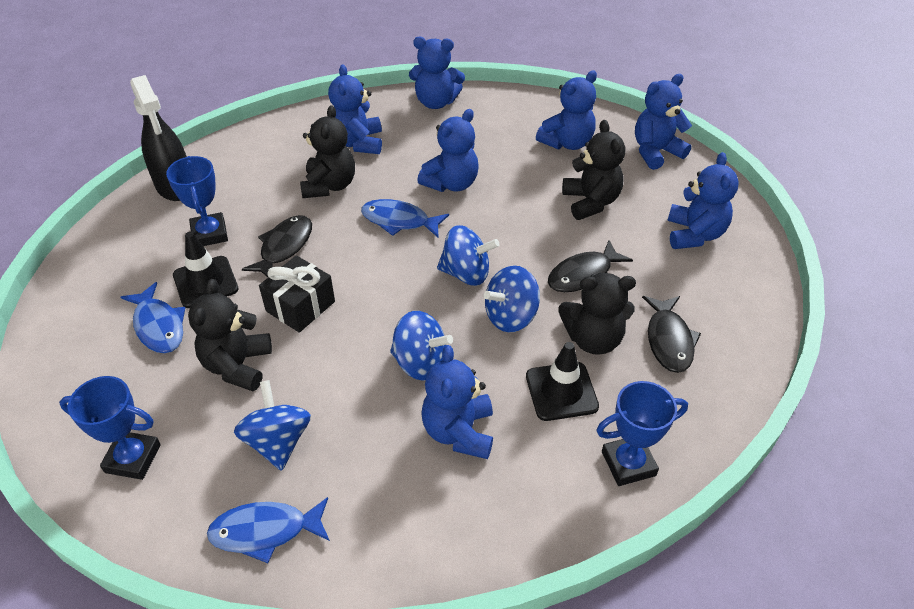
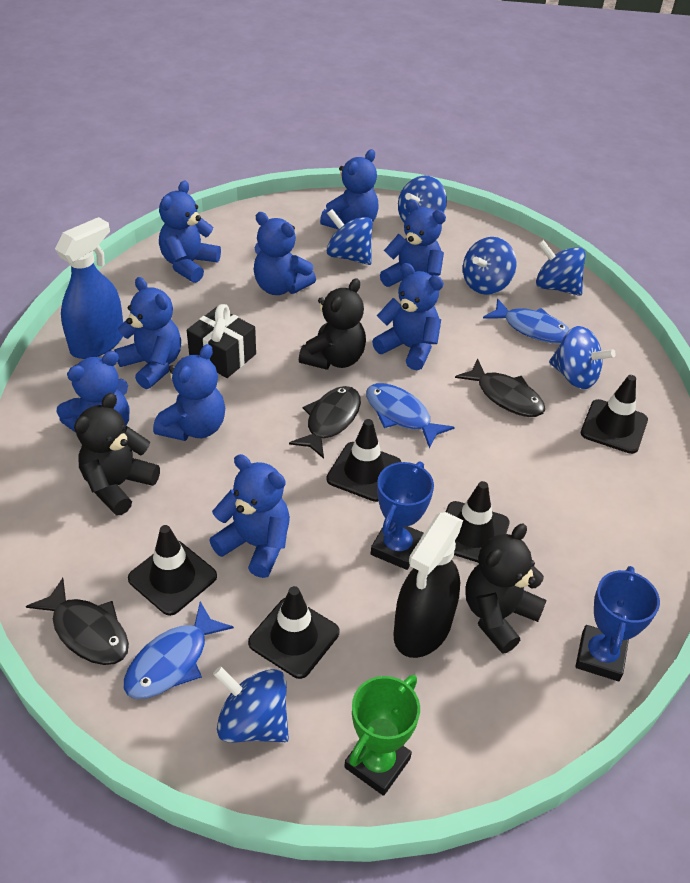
black teddy bear: [188,279,272,391] [300,105,355,198] [558,273,636,355] [562,120,625,220] = 4 -> [74,393,160,516] [299,278,366,370] [465,524,546,654] = 3
black traffic cone: [173,232,238,308] [526,342,599,421] = 2 -> [128,525,217,616] [248,586,339,679] [326,419,401,502] [446,481,509,562] [581,375,648,454] = 5
blue spinning top: [234,380,311,471] [390,311,453,381] [437,225,500,286] [483,265,540,332] = 4 -> [213,666,289,742] [327,209,373,265] [398,176,447,223] [463,237,516,295] [536,240,586,296] [549,326,616,389] = 6
blue spray bottle: none = 0 -> [55,217,123,359] = 1
blue teddy bear: [328,64,382,154] [409,37,465,109] [417,109,479,192] [421,345,493,459] [536,71,597,150] [635,74,692,170] [667,152,739,249] = 7 -> [56,351,129,433] [114,277,181,389] [153,344,225,441] [159,181,221,283] [209,454,290,578] [253,212,316,295] [320,149,379,230] [372,263,444,371] [380,199,446,287] = 9
blue trophy: [59,376,161,480] [166,156,228,246] [596,381,688,486] = 3 -> [371,461,434,570] [575,566,660,681] = 2
green trophy: none = 0 -> [344,675,420,796] = 1

